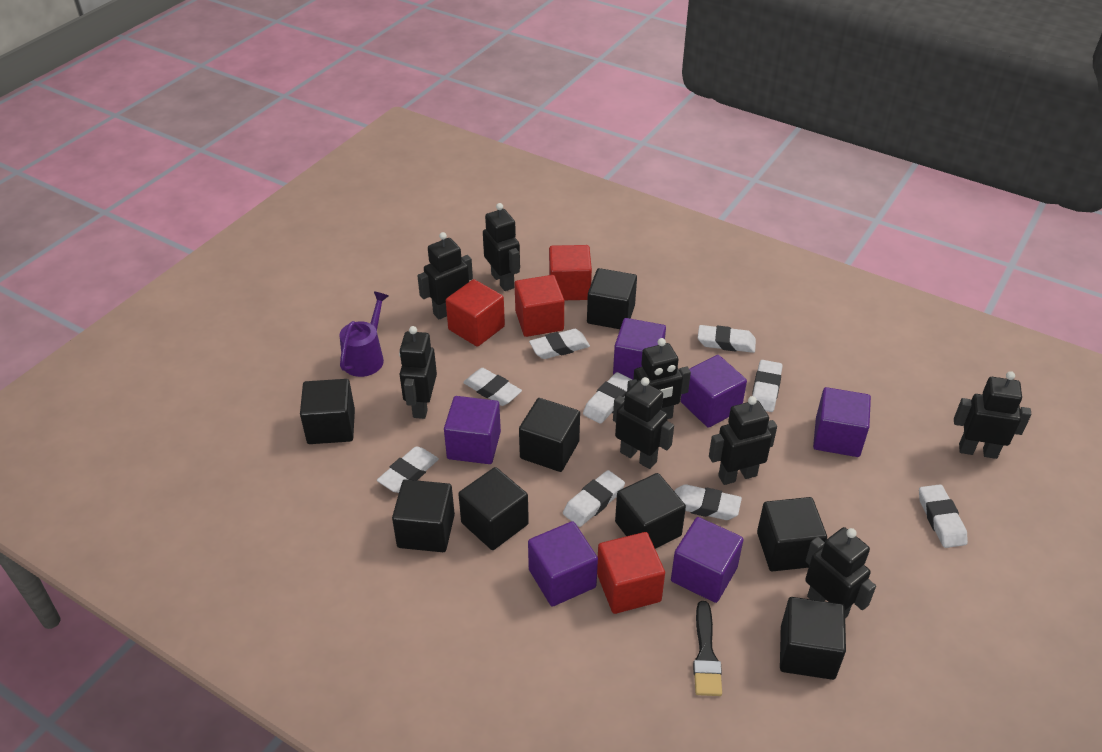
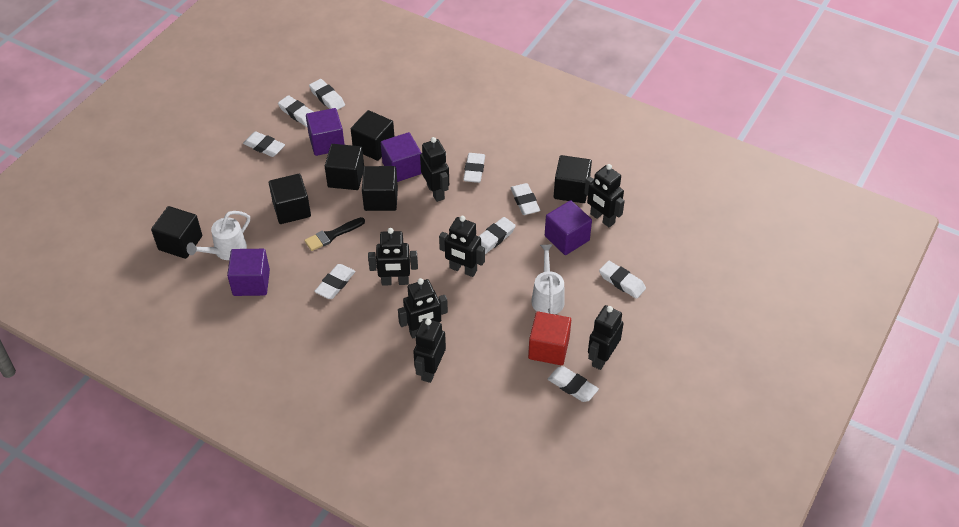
black cube: [300,379,355,444] [392,479,455,552] [458,467,529,550] [519,398,580,472] [587,268,637,329] [615,473,686,549] [757,497,827,571] [780,597,846,680] = 8 -> [151,206,202,259] [269,174,311,224] [325,144,364,190] [351,110,395,161] [362,166,398,211] [554,155,592,203] = 6
black robot: [399,326,437,419] [417,232,473,320] [483,203,520,291] [613,377,674,469] [627,338,691,419] [709,396,777,485] [805,527,876,618] [954,371,1031,459] = 8 -> [368,228,418,286] [398,278,448,339] [413,318,446,383] [420,137,449,202] [439,216,485,277] [584,164,625,228] [588,305,624,370] = 7
purple cube: [444,396,501,464] [528,521,598,607] [613,318,666,379] [671,517,744,603] [681,355,747,428] [813,387,871,457] = 6 -> [227,249,270,296] [306,108,345,156] [381,132,422,182] [545,200,592,255] = 4
purple watering can: [339,291,389,377] = 1 -> none = 0
red cube: [446,279,505,347] [515,275,564,337] [549,245,592,300] [597,532,665,614] = 4 -> [528,311,571,365] = 1
white watering can: none = 0 -> [187,211,250,260] [531,244,565,314] = 2

